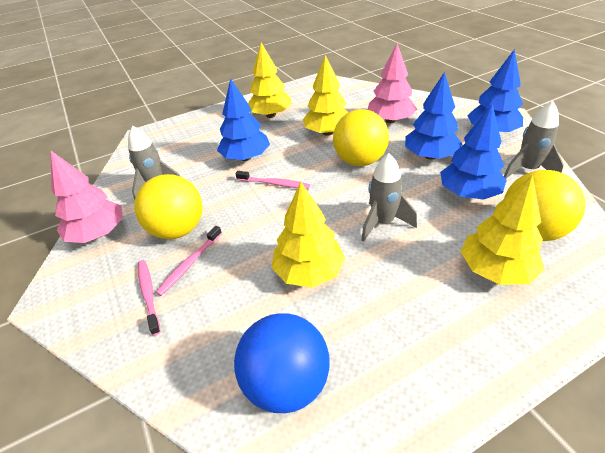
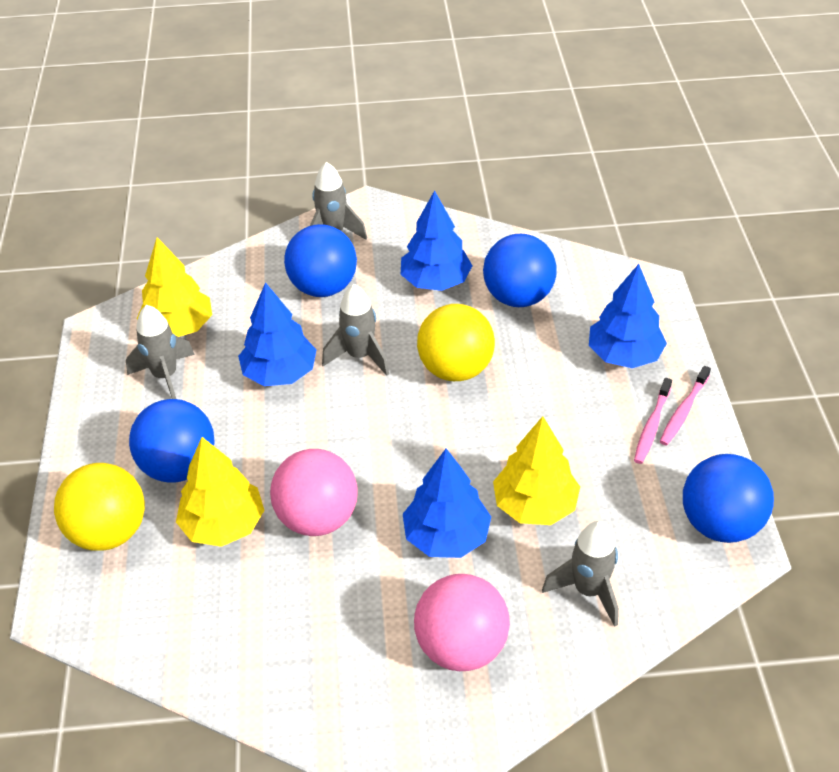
blue ball: [234,313,330,413] = 1 -> [129,399,215,483] [284,224,357,297] [483,234,557,307] [683,454,774,543] = 4
grey rocket: [128,126,180,200] [361,153,417,242] [504,101,564,179] = 3 -> [126,305,195,399] [310,162,367,240] [322,284,389,376] [542,521,619,627] = 4
pink ball: none = 0 -> [270,449,358,536] [414,574,510,671] = 2
pink toothbrush: [138,260,161,336] [156,226,222,296] [236,171,310,189] = 3 -> [634,378,672,464] [660,366,711,445] = 2
pink tree: [51,151,123,243] [367,44,417,123] = 2 -> none = 0
yellow ball: [134,174,203,239] [333,109,389,166] [504,170,585,241] = 3 -> [54,463,145,551] [417,304,495,381] = 2
yellow tree: [248,43,292,118] [271,182,346,288] [303,55,348,136] [461,174,545,285] = 4 -> [137,238,212,337] [176,437,264,547] [493,416,580,525] = 3

